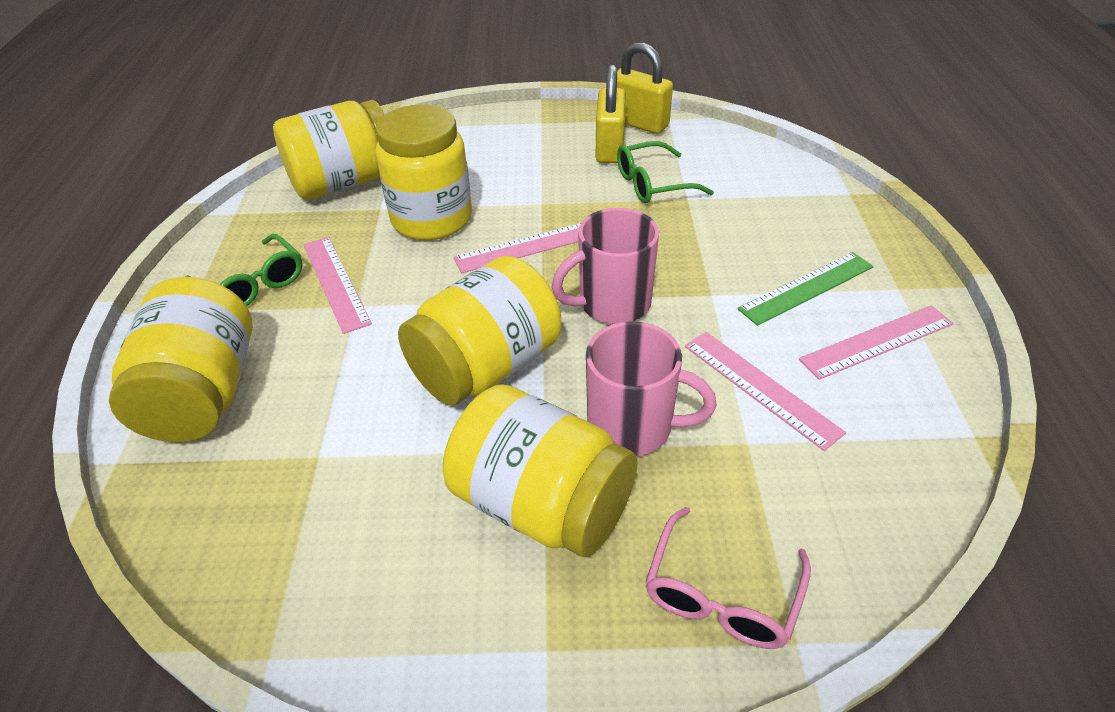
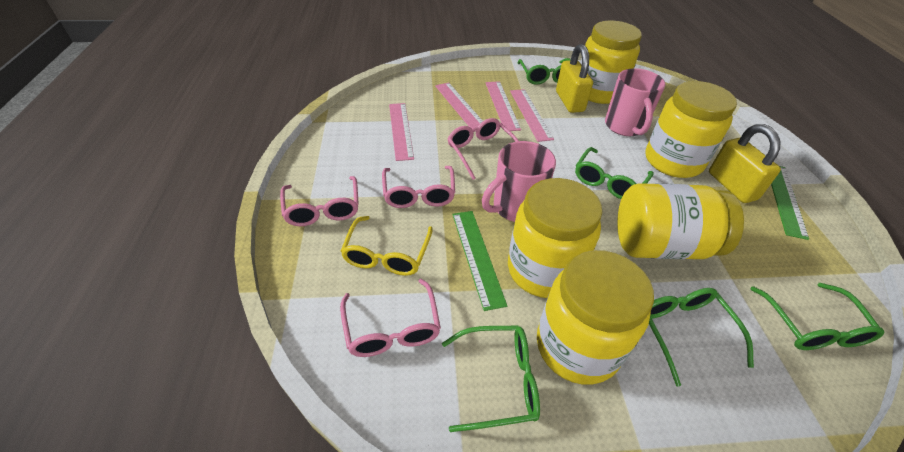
green glasses: [185,234,303,306] [617,141,714,203] = 2 -> [442,325,540,432] [518,58,571,85] [575,147,654,199] [649,288,754,386] [750,283,884,350] = 5
green ruler: [737,252,874,326] = 1 -> [452,211,507,311] [771,166,809,240] = 2
pink glasses: [646,507,811,649] = 1 -> [280,176,359,226] [340,279,441,357] [382,166,455,208] [447,118,519,180] = 4
yellow glasses: none = 0 -> [340,216,433,276] = 1

